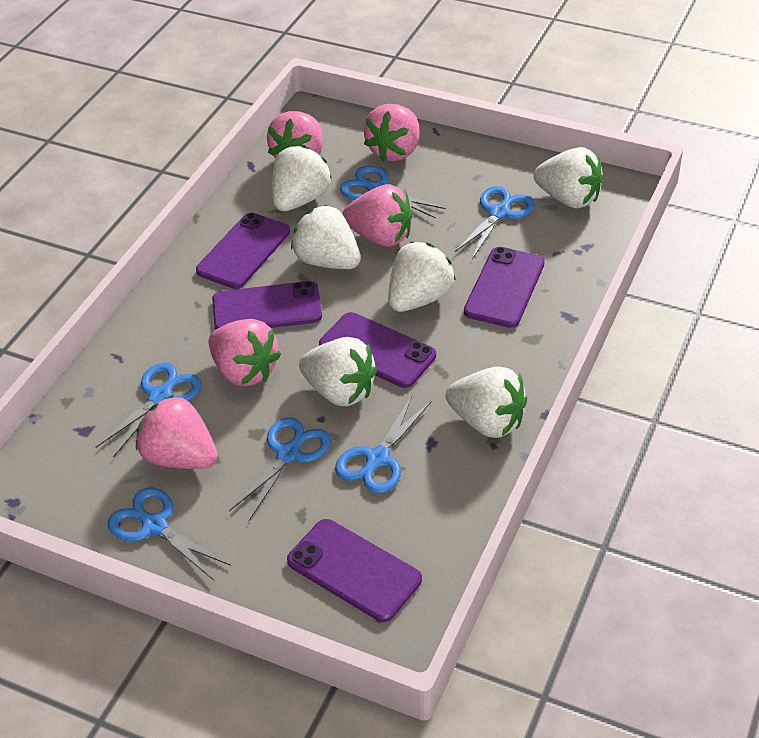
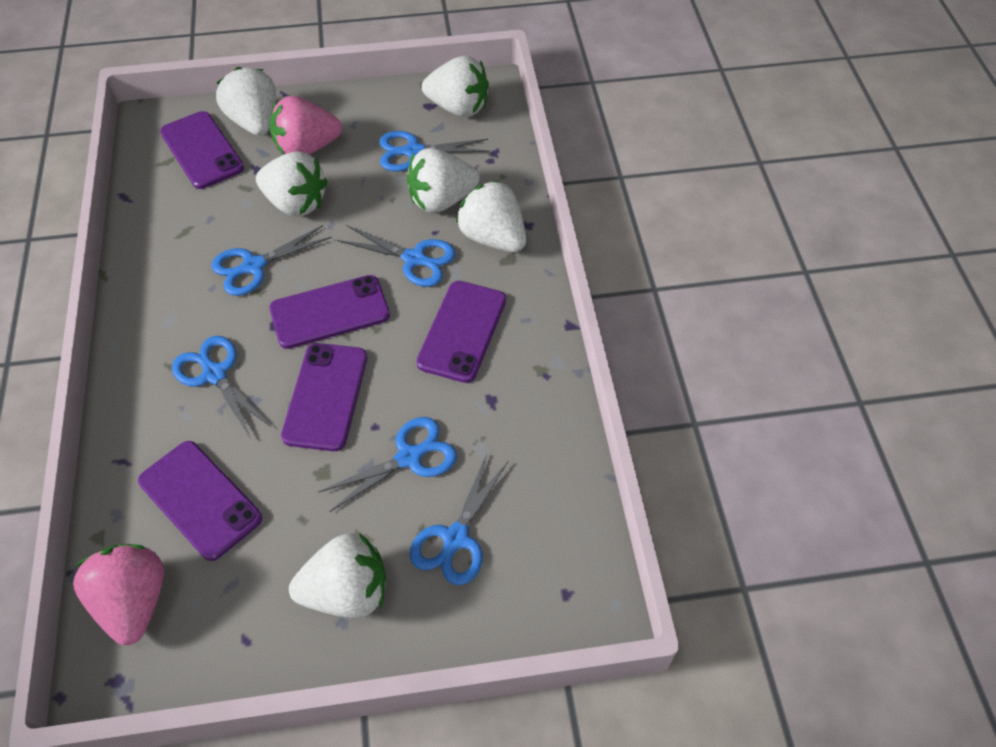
pink strawberry: [136,395,218,469] [209,319,281,386] [267,111,323,159] [342,184,413,247] [364,104,420,161] = 5 -> [73,544,164,645] [270,96,342,155] = 2

